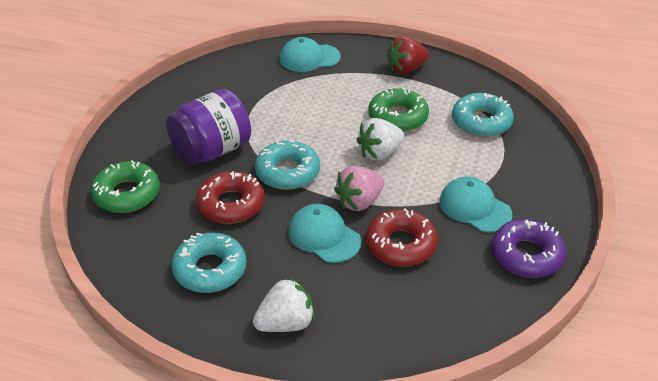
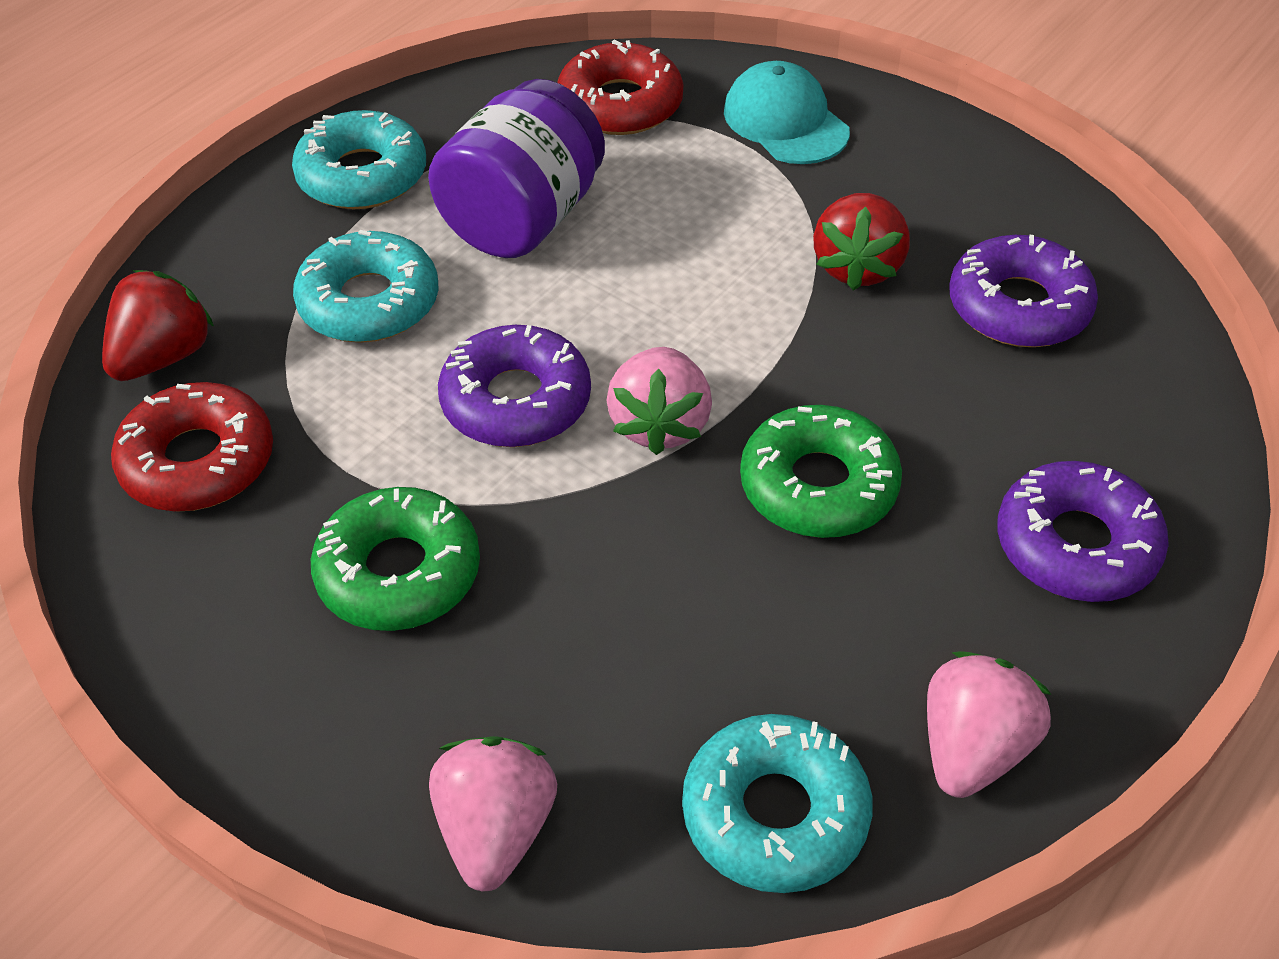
pink strawberry: [334,166,385,211] = 1 -> [429,736,557,892] [607,347,712,455] [927,651,1051,798] = 3
purple donut: [491,219,566,278] = 1 -> [438,325,591,447] [949,235,1098,347] [997,461,1169,602] = 3
red strawberry: [386,36,429,74] = 1 -> [102,270,214,381] [813,193,910,291] = 2
turquoise cap: [280,37,341,72] [288,204,361,263] [440,176,513,232] = 3 -> [724,61,850,164] = 1
white strawberry: [253,277,315,332] [356,118,404,161] = 2 -> none = 0

